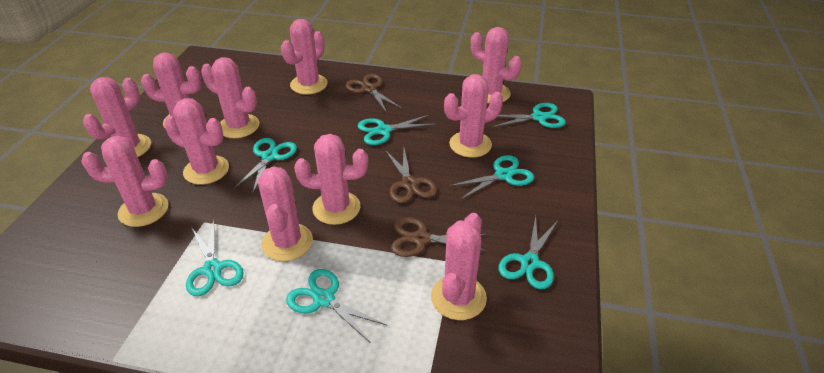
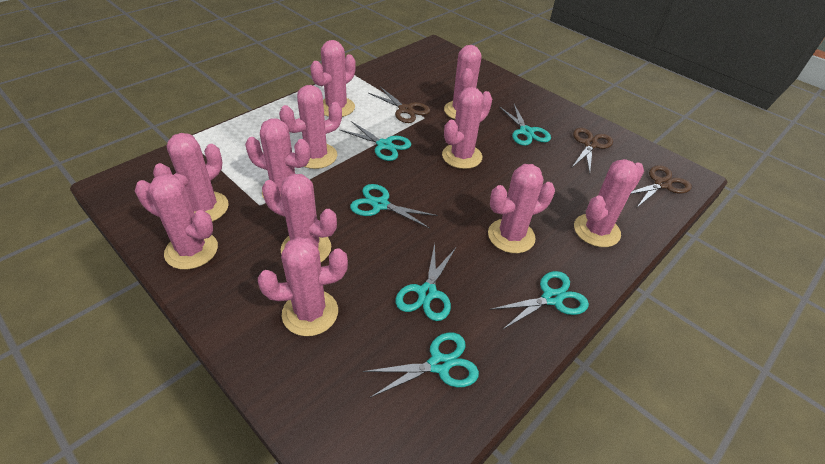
turquoise scissors: [186,220,244,296] [233,138,297,194] [286,269,388,343] [358,114,436,145] [449,155,534,200] [492,103,566,128] [498,216,557,289] = 7 -> [340,121,411,161] [350,184,438,229] [363,332,479,398] [395,243,456,321] [489,271,589,330] [499,104,551,146] = 6

